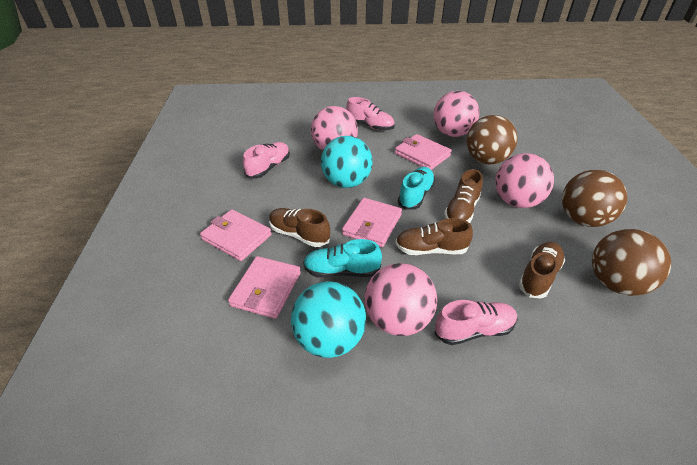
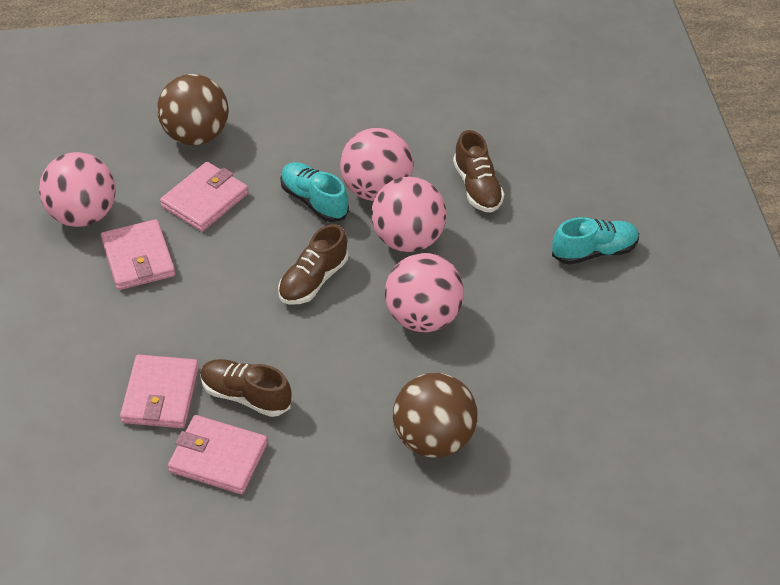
brown ball: [466,115,517,165] [562,170,627,227] [592,229,671,296] = 3 -> [157,74,229,145] [393,373,477,458] = 2
brown shoe: [269,208,330,247] [395,218,473,255] [444,169,483,223] [518,242,565,298] = 4 -> [200,359,292,417] [278,224,348,305] [453,130,504,213] = 3
pink shoe: [243,142,290,179] [346,97,395,131] [435,300,517,345] = 3 -> none = 0
turquoise ball: [291,281,366,358] [321,136,372,188] = 2 -> none = 0

